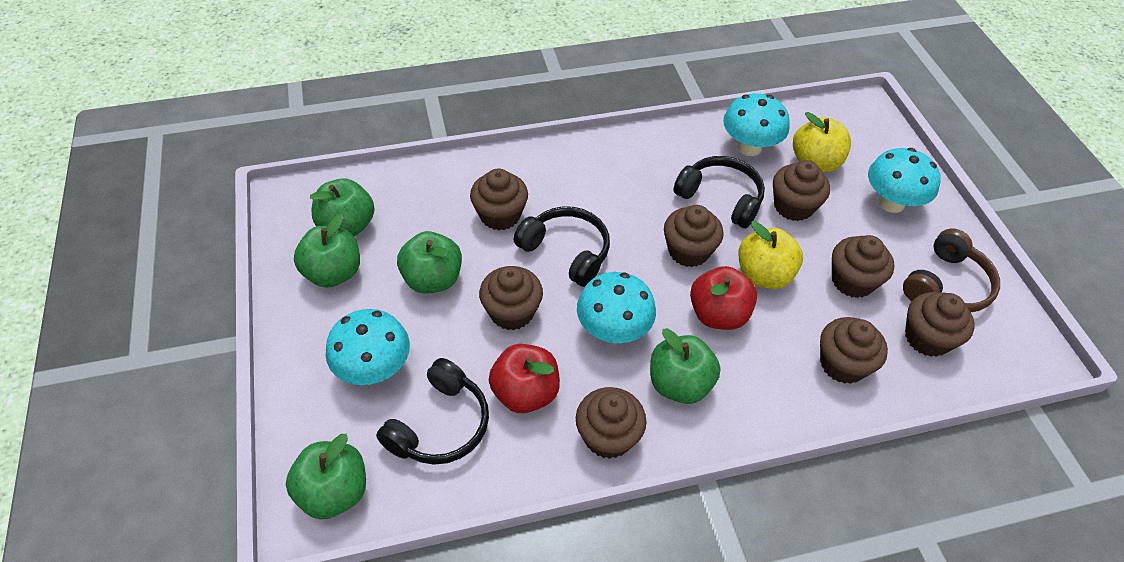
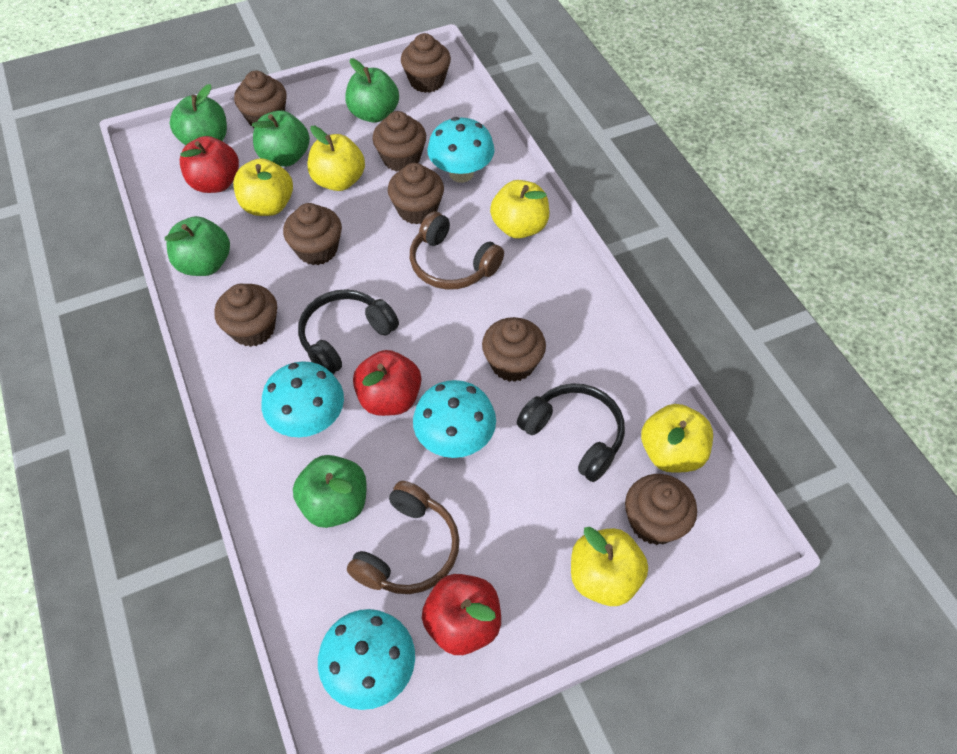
black headphones: [376,358,489,465] [514,207,610,287] [674,156,765,228] = 3 -> [298,289,399,375] [517,383,625,482] = 2
brown headphones: [903,229,1000,312] = 1 -> [347,481,460,594] [410,211,504,290] = 2
red apple: [489,344,560,413] [690,266,757,330] = 2 -> [180,136,239,193] [353,350,421,416] [422,574,501,655] = 3
yellow apple: [738,221,803,289] [793,112,851,172] = 2 -> [233,158,293,216] [308,126,365,191] [490,180,549,239] [571,527,648,606] [641,404,713,473] = 5

